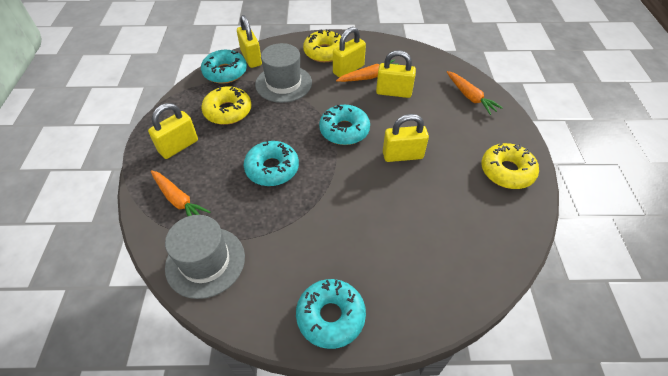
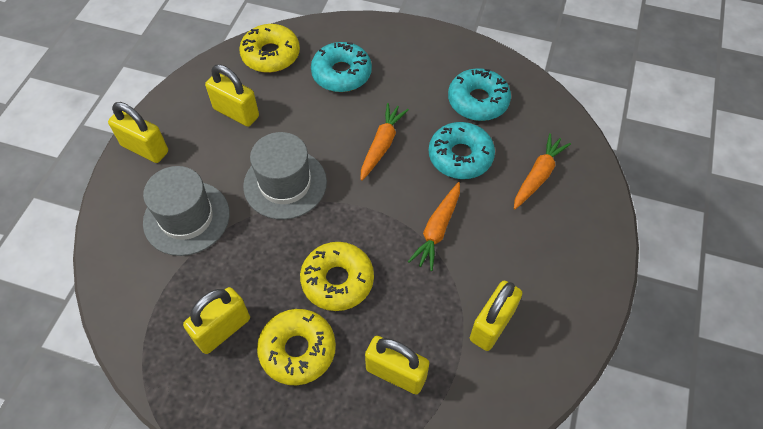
turquoise donut: [201,50,247,84] [244,140,299,186] [296,279,366,349] [319,105,370,145] = 4 -> [311,42,372,92] [429,122,495,179] [448,68,511,121] = 3

